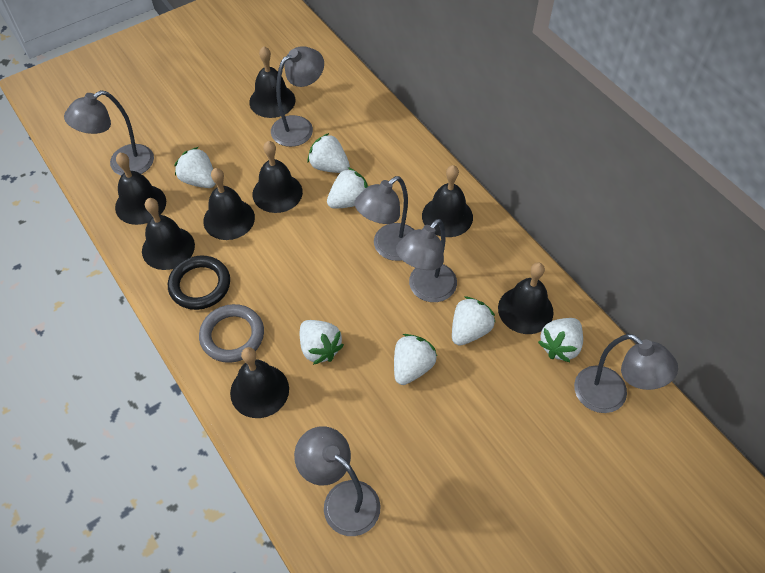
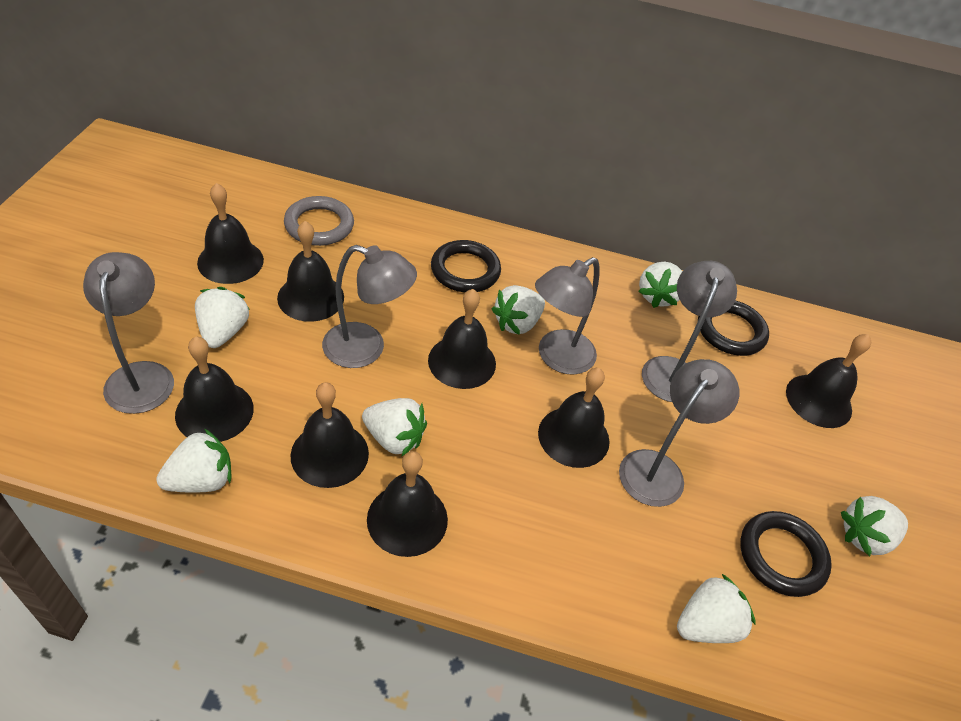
black ring: [168,256,230,310] = 1 -> [431,240,501,292] [698,301,769,356] [740,511,832,597] = 3
grey lamp: [64,90,154,176] [271,46,324,147] [294,426,380,536] [354,176,414,261] [396,219,457,302] [574,334,678,413] = 6 -> [83,252,174,414] [322,245,417,368] [535,257,600,375] [619,359,739,507] [642,261,737,402] = 5

